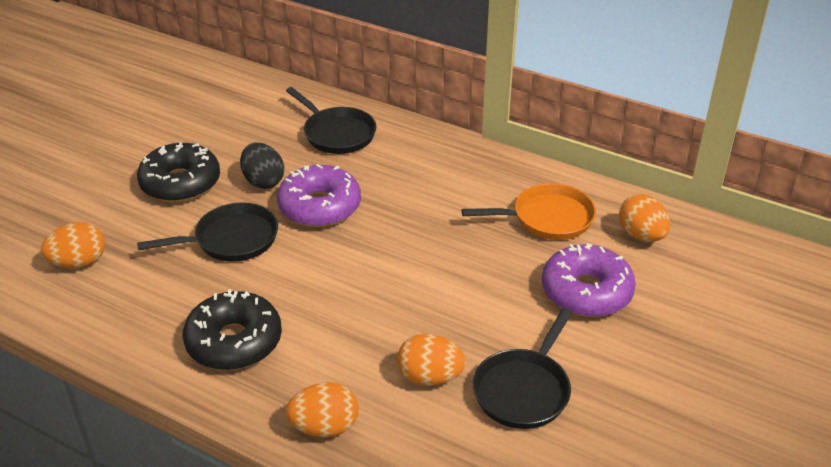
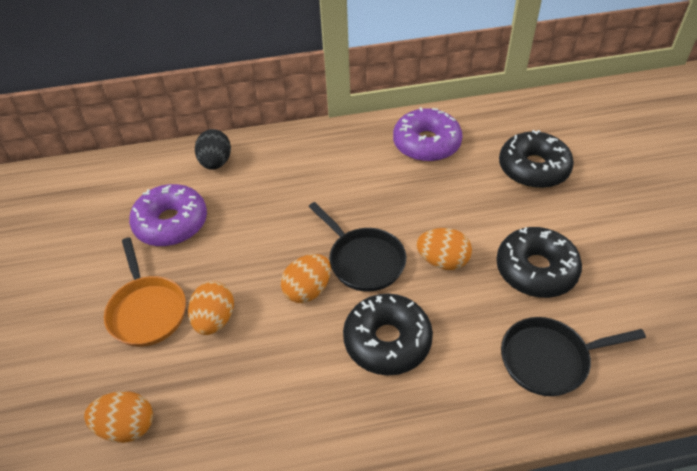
black donut: [137,143,220,202] [183,289,282,370] = 2 -> [343,294,433,376] [496,227,582,298] [499,130,574,188] = 3
black pan: [137,202,278,262] [286,87,377,154] [473,308,573,429] = 3 -> [309,202,406,292] [501,317,646,396] = 2

